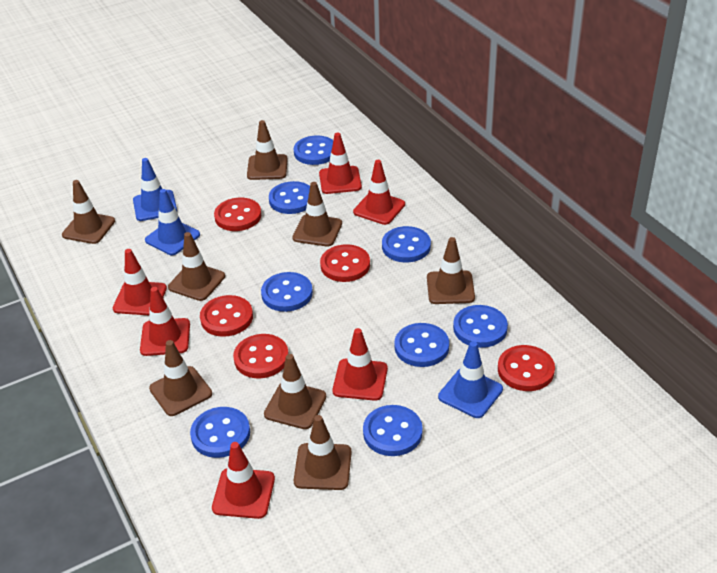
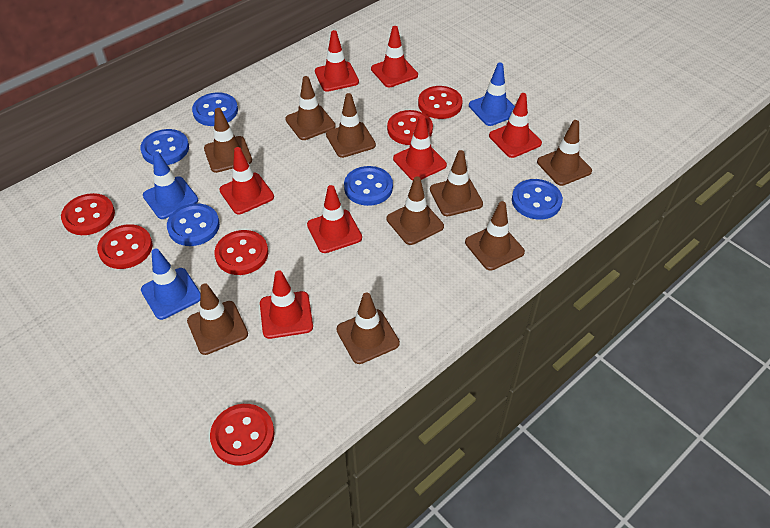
blue button: [190,407,250,458] [261,272,313,312] [269,181,310,214] [294,135,333,165] [363,405,423,456] [382,226,431,262] [394,323,449,367] [453,305,508,348] = 8 -> [140,129,189,165] [167,203,220,246] [192,92,238,126] [344,166,393,206] [512,179,563,220] = 5
brown traffic cone: [62,180,115,244] [149,340,212,416] [168,232,225,301] [247,120,288,180] [264,354,326,429] [292,182,342,246] [294,415,352,490] [427,237,475,304] = 8 -> [187,283,248,355] [204,108,252,173] [285,76,336,140] [326,93,376,158] [337,292,400,364] [387,176,444,245] [430,150,483,216] [465,201,525,271] [537,120,592,186] = 9
red button: [200,295,253,337] [214,198,261,231] [233,334,289,378] [320,244,370,282] [498,345,555,391] = 5 -> [61,193,115,235] [97,224,153,269] [210,404,275,466] [214,230,268,275] [387,110,433,145] [418,86,463,119] = 6
red traffic cone: [113,249,167,315] [140,287,190,356] [212,442,275,519] [319,132,362,194] [333,328,388,401] [353,160,405,225] = 6 -> [219,147,274,214] [260,270,313,339] [307,185,362,253] [315,30,359,92] [371,26,418,87] [393,115,447,181] [489,93,542,158] = 7

